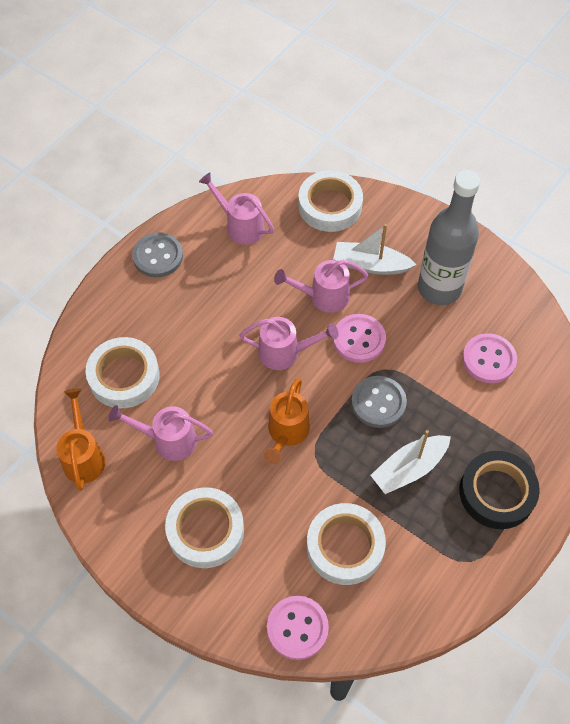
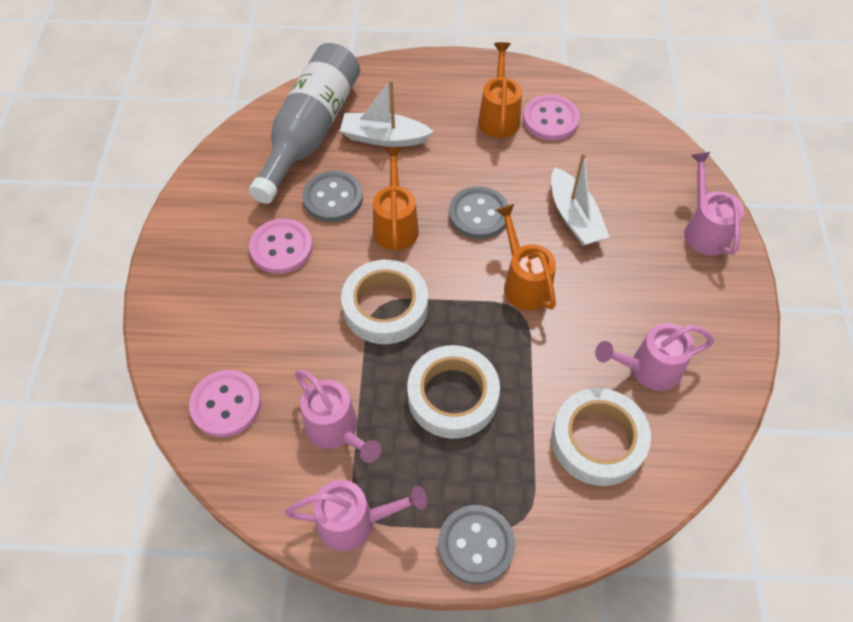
black tape: [459,451,540,529] = 1 -> none = 0
grey button: [132,232,183,278] [351,376,407,428] = 2 -> [302,171,363,222] [438,505,515,584] [449,186,508,239] = 3
orange watering can: [56,388,105,491] [264,378,310,464] = 2 -> [373,147,419,250] [478,42,522,138] [496,204,556,310] = 3
white tape: [86,337,160,408] [165,487,244,568] [298,170,363,232] [307,503,386,585] = 4 -> [341,260,428,344] [407,345,500,439] [551,388,651,486] = 3

